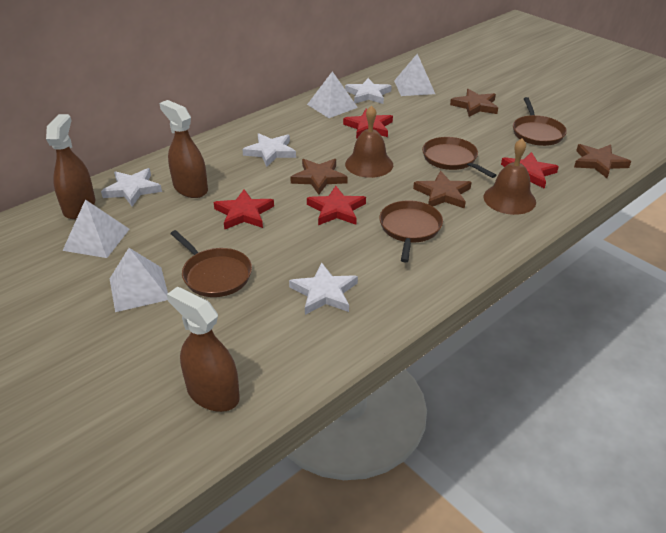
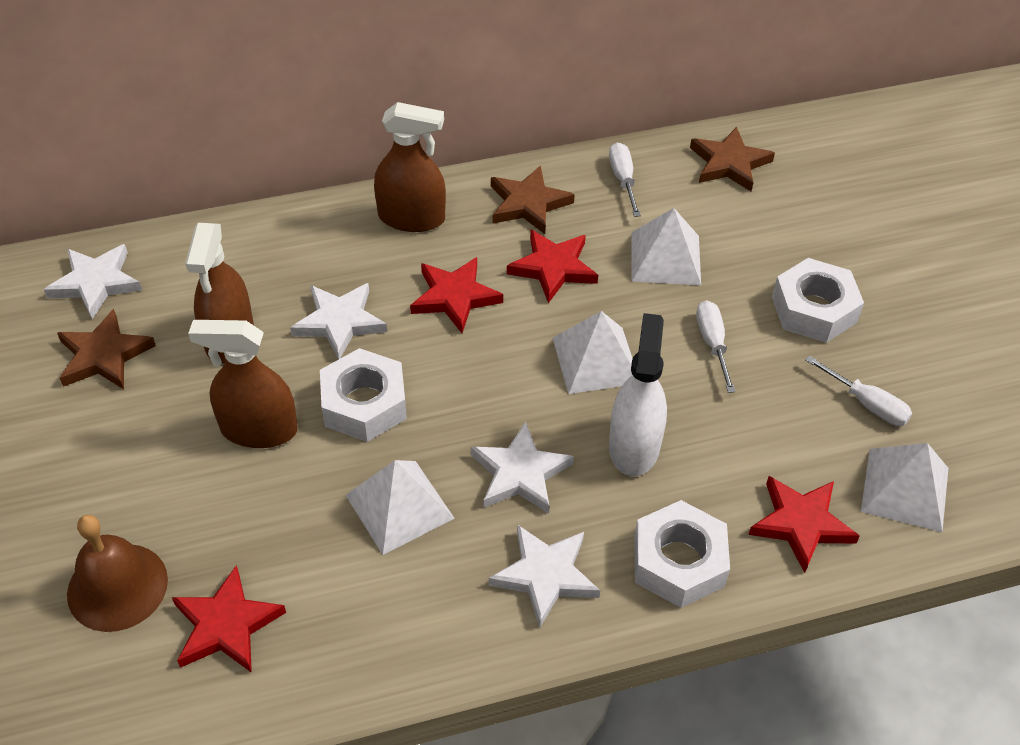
brown bell: [345,105,393,178] [484,138,536,215] = 2 -> [67,515,168,632] = 1
brown pan: [170,230,252,297] [379,200,443,262] [422,137,496,178] [513,97,567,146] = 4 -> none = 0
brown star: [290,159,348,195] [413,171,472,208] [450,89,498,117] [574,144,631,178] = 4 -> [57,309,156,389] [491,165,575,234] [690,127,775,191] = 3
white nut: none = 0 -> [320,348,407,442] [634,500,730,608] [772,258,864,343] = 3
white screwdriver: none = 0 -> [609,142,641,217] [696,300,735,393] [805,355,912,426] = 3
white spray bottle: none = 0 -> [609,313,667,476] = 1

